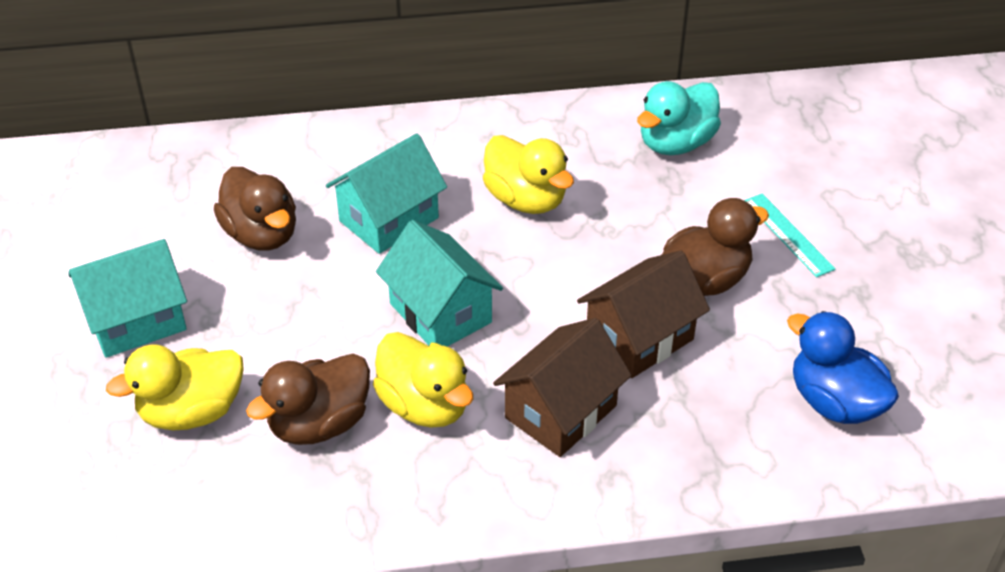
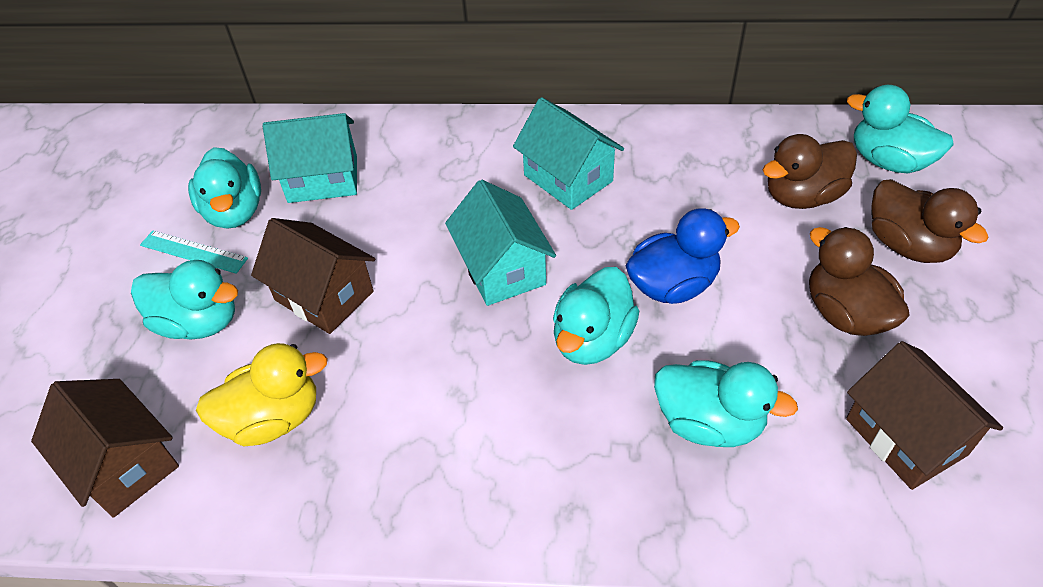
brown house: [493,318,632,457] [577,250,710,378] = 2 -> [31,379,179,518] [251,218,375,334] [846,341,1003,490] = 3
turquoise duck: [637,81,721,155] = 1 -> [131,260,238,339] [188,147,261,229] [553,267,639,365] [654,360,798,447] [847,85,954,173] = 5
yellow duck: [106,344,244,430] [373,332,473,428] [483,135,574,214] = 3 -> [196,343,328,446] = 1

